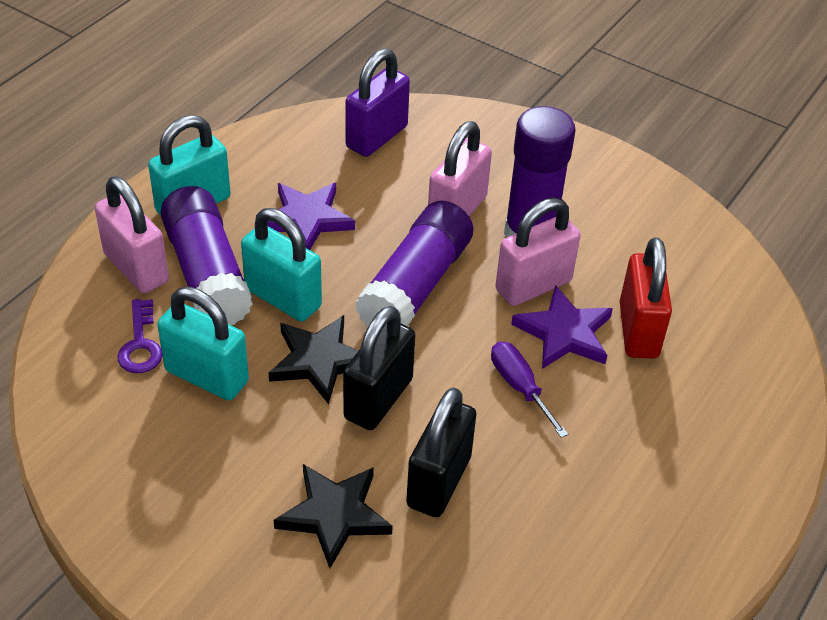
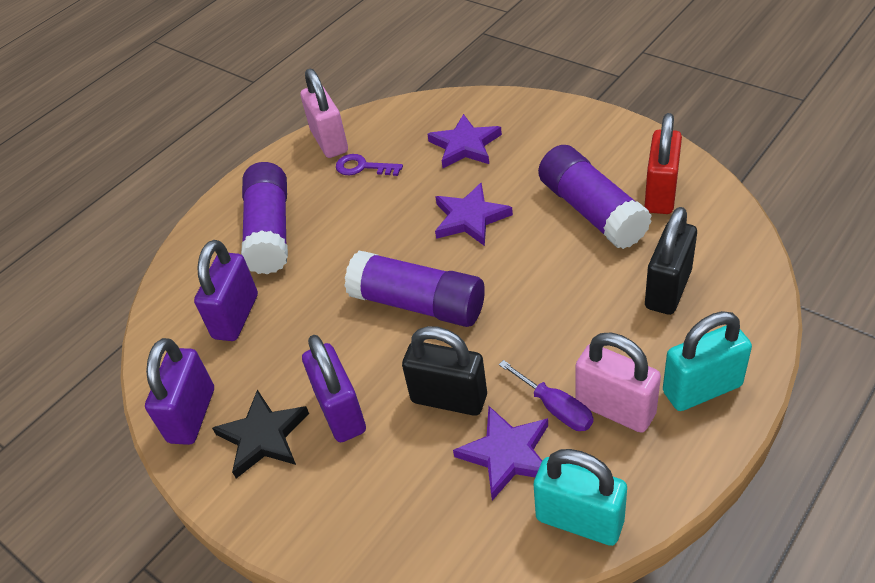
black star: [269,315,358,404] [274,464,393,568] = 2 -> [212,390,309,478] = 1
pink padlock: [95,176,169,293] [428,121,492,216] [495,198,580,306] = 3 -> [300,68,348,158] [575,332,661,433] = 2
purple padlock: [346,48,410,157] = 1 -> [145,338,214,445] [194,240,258,341] [302,335,366,442] = 3
purple star: [267,183,355,250] [511,285,613,369] = 2 -> [427,114,502,168] [435,182,513,246] [453,406,548,501] = 3
turquoise padlock: [148,115,231,215] [157,287,249,400] [241,208,322,321] = 3 -> [534,449,627,546] [663,311,752,411] = 2

